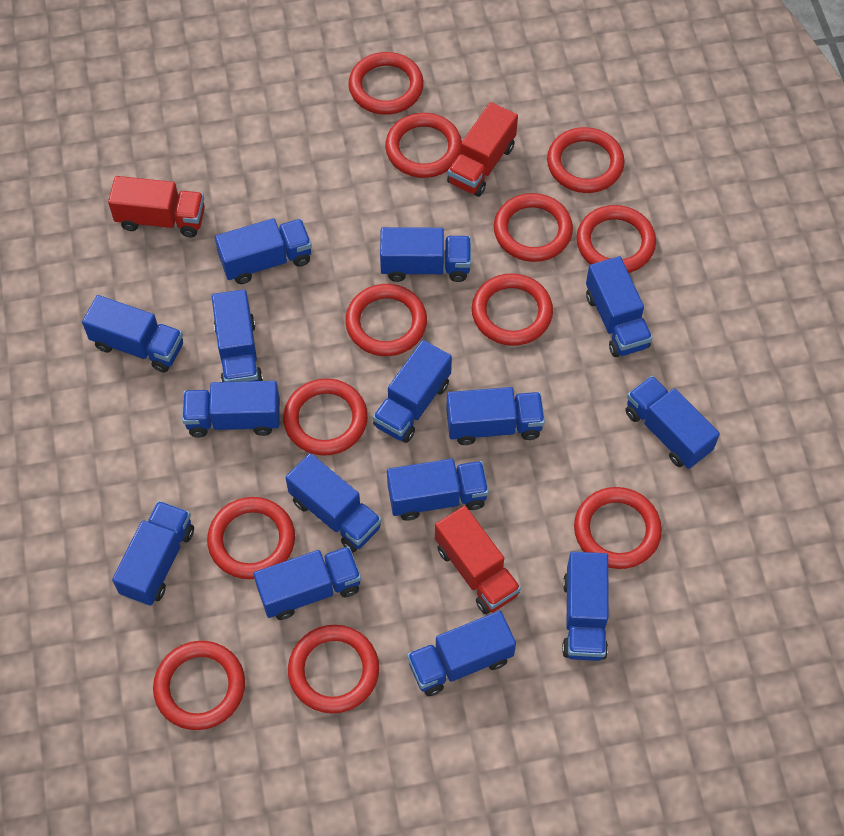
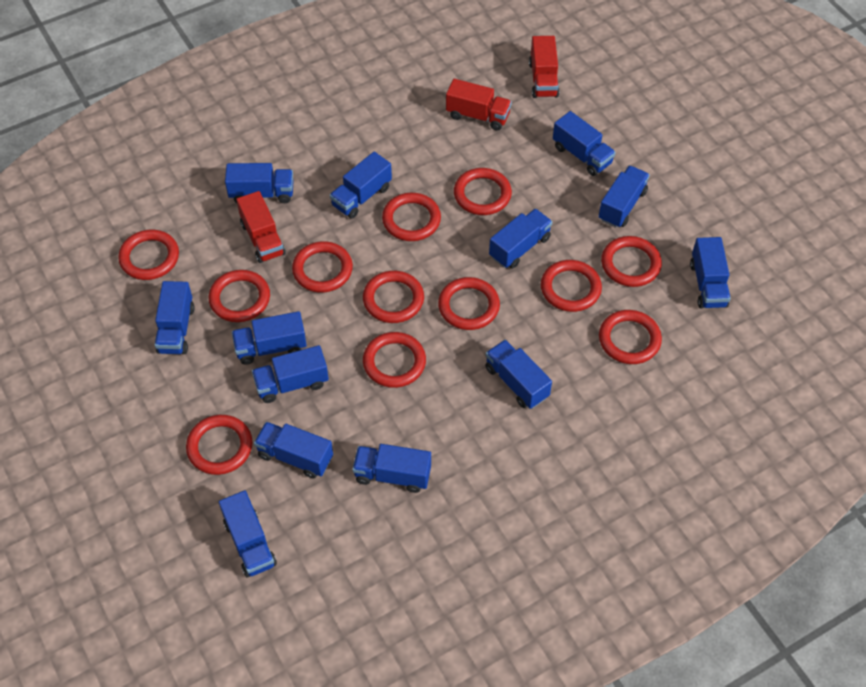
blue truck: [82,295,183,373] [112,501,194,606] [182,381,280,437] [212,289,263,382] [215,218,312,284] [254,546,361,620] [286,453,382,552] [373,340,452,443] [380,227,471,282] [387,459,489,521] [407,611,516,696] [446,387,545,445] [562,552,608,661] [586,256,653,357] [625,376,720,469] = 15 -> [155,281,195,354] [219,490,277,577] [225,163,294,203] [232,311,307,365] [252,345,329,403] [254,422,333,479] [330,152,392,219] [352,444,431,493] [485,340,552,409] [489,209,552,269] [553,111,616,176] [598,165,650,228] [690,237,731,308] = 13

